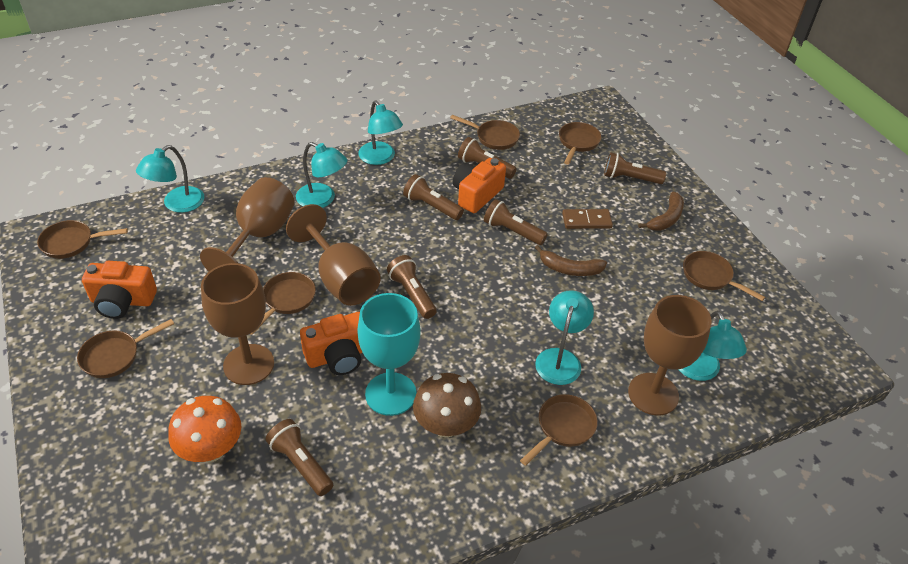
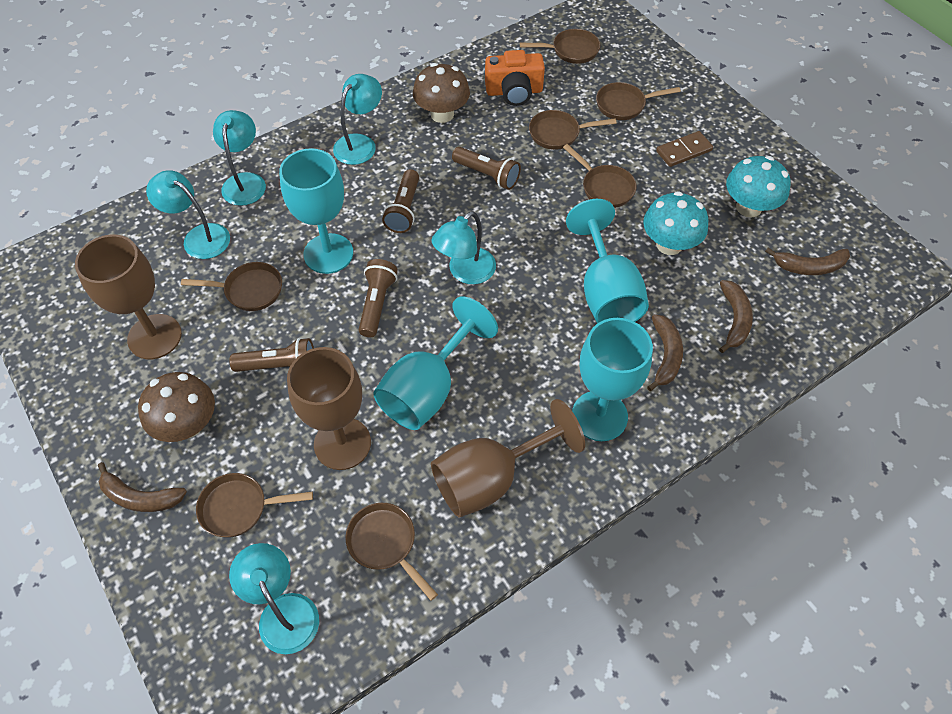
brown banana: [535,245,607,276] [638,192,684,231] = 2 -> [98,462,187,512] [647,314,683,391] [719,280,753,353] [765,247,850,275] = 4
brown flashlight: [266,419,333,496] [387,255,437,319] [403,174,464,220] [458,137,517,179] [484,199,548,245] [604,152,666,184] = 6 -> [229,338,314,372] [359,259,398,337] [382,169,419,233] [452,147,521,190] = 4
brown goblet: [200,177,295,271] [201,263,274,385] [286,204,381,306] [628,295,712,415] = 4 -> [75,234,182,359] [287,347,371,470] [431,399,585,517] = 3
brown mushroom: [413,373,481,437] = 1 -> [138,372,215,442] [413,63,470,123] = 2
orange camera: [82,261,157,319] [300,312,363,375] [453,158,506,213] = 3 -> [485,50,545,106] = 1
orange mushroom: [168,396,241,462] = 1 -> none = 0
turquoise goblet: [357,293,421,416] = 1 -> [279,148,353,274] [373,296,498,430] [566,199,649,323] [572,318,653,441] = 4
turquoise mushroom: none = 0 -> [643,191,708,255] [726,156,790,218] = 2

